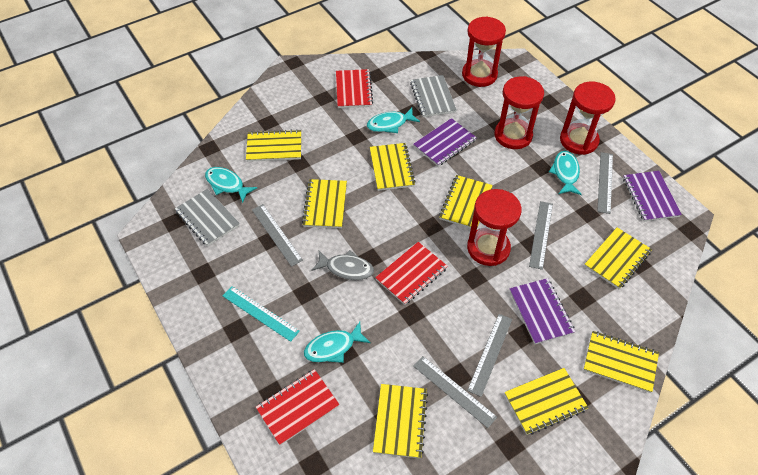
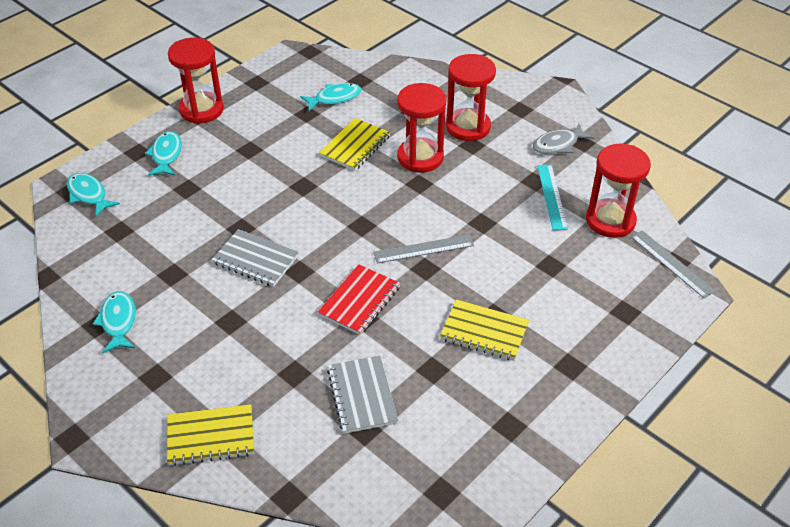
grey ruler: [252,204,303,267] [413,356,497,428] [467,314,512,397] [529,201,553,270] [597,152,613,214] = 5 -> [373,235,474,263] [631,230,716,298] = 2
purple notebook: [413,118,477,166] [509,278,575,345] [623,171,682,222] = 3 -> none = 0
red notebook: [256,369,340,445] [336,69,373,108] [375,242,448,305] = 3 -> [318,264,400,335] = 1
yellow notebook: [246,129,301,162] [302,179,347,228] [370,143,416,191] [373,384,428,458] [439,175,493,228] [504,368,588,435] [583,331,659,393] [584,228,652,289] = 8 -> [167,404,254,466] [319,118,390,171] [440,299,529,361] = 3

